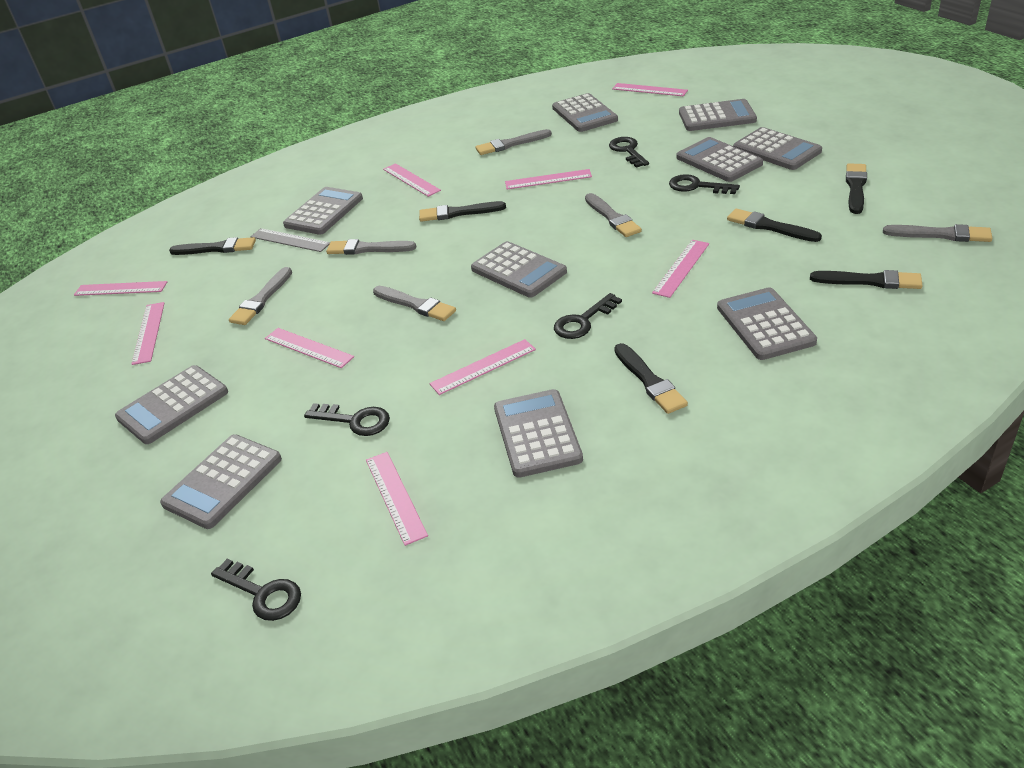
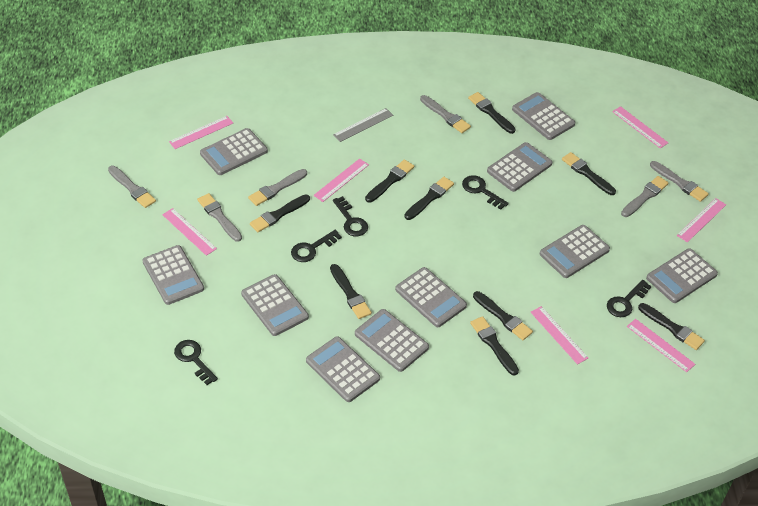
black brush: [169,237,256,255] [419,201,506,222] [614,343,688,414] [727,209,822,242] [810,270,923,289] [846,163,867,214] = 6 -> [250,194,310,232] [330,264,372,319] [365,159,414,203] [404,177,454,220] [468,92,515,134] [470,316,519,375] [473,291,533,340] [562,152,616,195] [638,303,705,350] = 9
pink ruler: [74,281,167,296] [132,302,165,365] [265,328,354,368] [366,452,428,546] [383,163,441,197] [429,339,536,395] [505,169,592,190] [612,83,688,96] [652,240,709,298] = 9 -> [162,208,217,256] [169,116,233,149] [313,158,369,202] [531,306,588,365] [612,106,668,148] [627,319,695,372] [677,198,726,243] = 7

